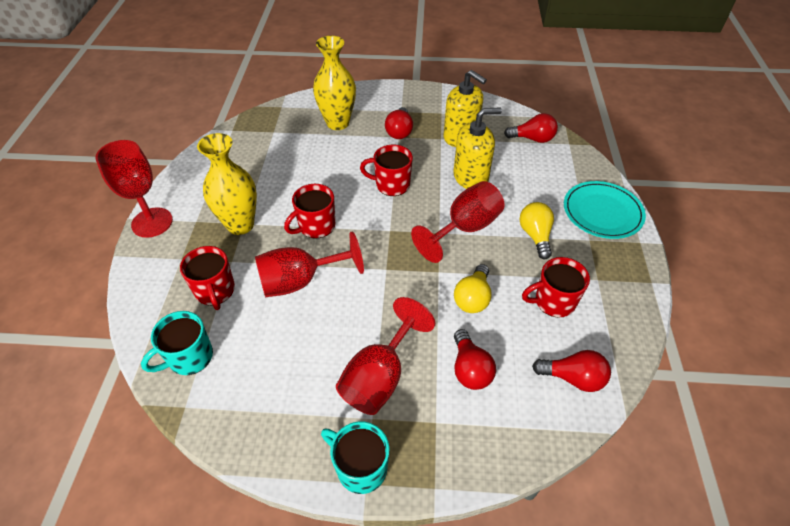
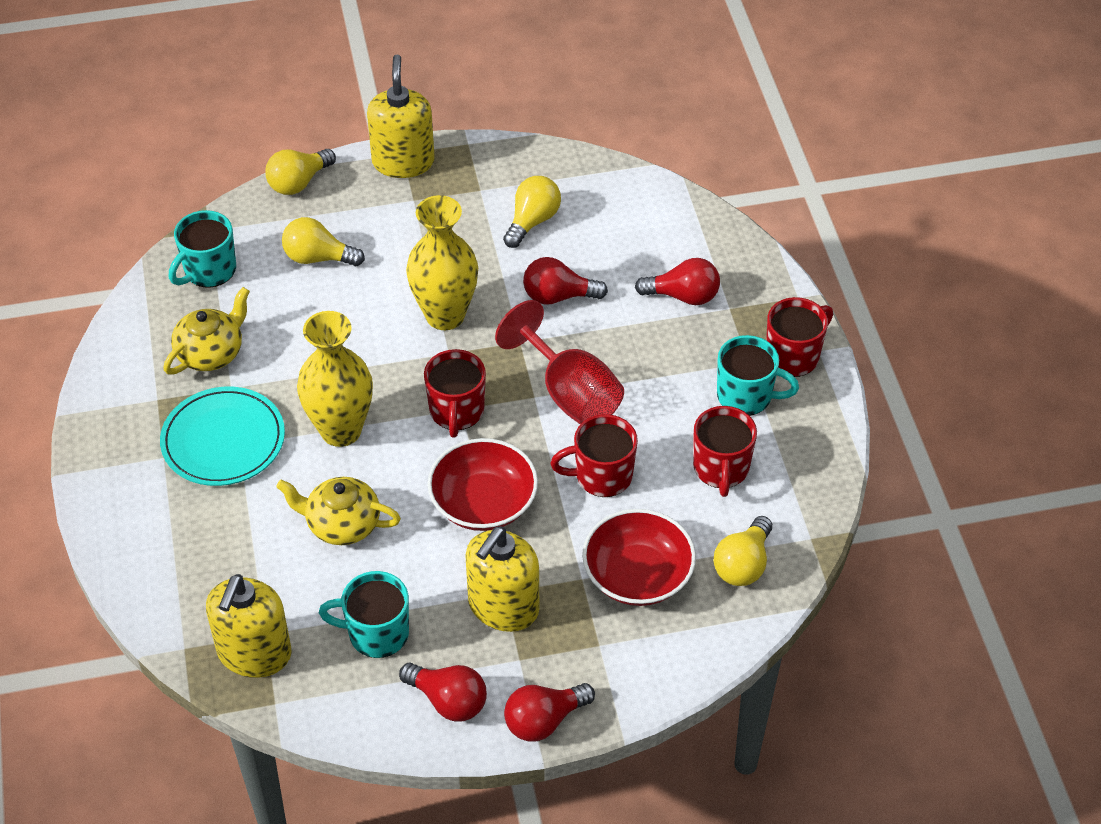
red bowl: none = 0 -> [428,438,538,531] [582,509,696,606] = 2
red goblet: [96,140,173,238] [255,231,364,297] [336,297,435,415] [411,181,504,263] = 4 -> [495,300,624,424] = 1
turquoise mug: [141,311,213,375] [321,421,389,494] = 2 -> [169,210,236,288] [319,571,409,658] [717,335,799,416] = 3
yellow light bulb: [454,264,492,313] [519,202,554,259] = 2 -> [265,149,336,195] [282,217,365,266] [503,176,561,248] [713,516,772,586] = 4
yellow soap dispenser: [444,70,487,147] [453,108,502,189] = 2 -> [206,574,292,678] [367,55,435,178] [465,526,539,632] = 3
yellow teapot: none = 0 -> [163,287,250,375] [276,477,401,545] = 2

